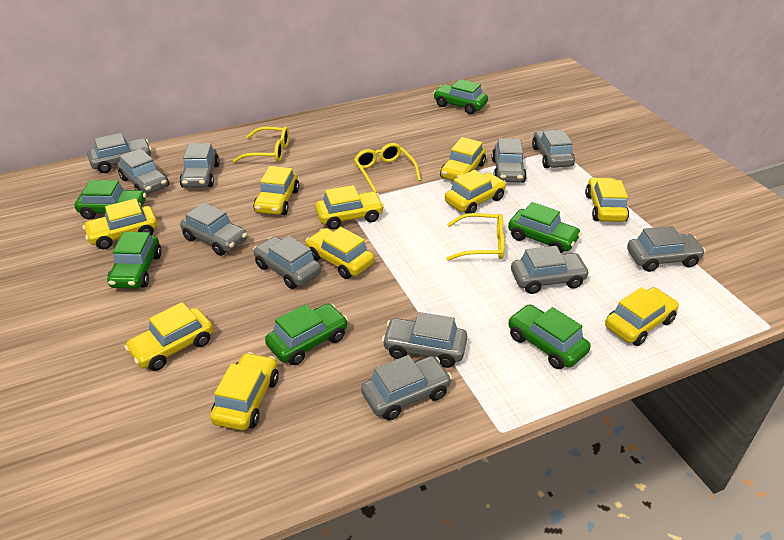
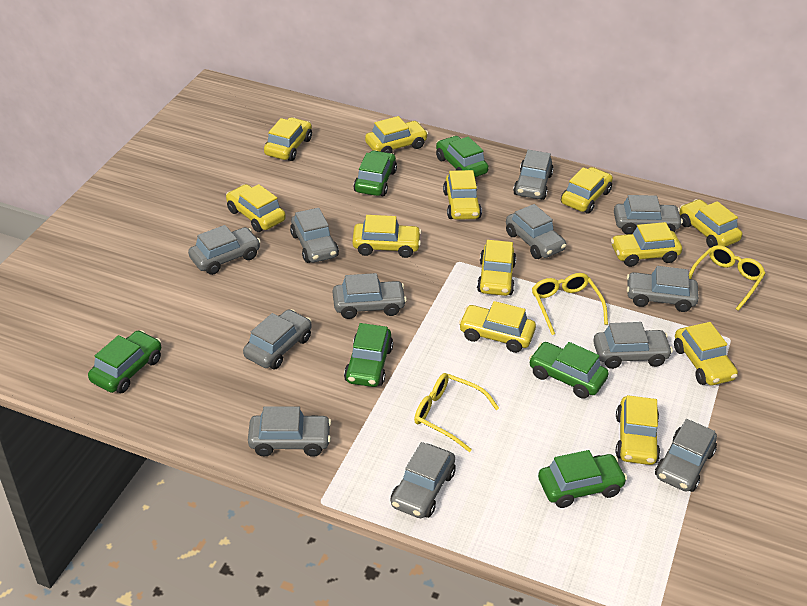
grey car: [87,133,152,173] [117,148,169,194] [179,143,220,188] [180,203,247,256] [253,236,321,289] [361,355,452,420] [382,312,467,368] [492,138,527,183] [511,246,590,294] [532,130,575,168] [627,226,706,272] = 11 -> [188,225,261,275] [243,309,312,370] [248,406,332,457] [290,208,339,263] [333,273,407,319] [390,442,456,518] [506,204,566,259] [513,150,554,200] [593,322,673,369] [614,195,683,234] [627,266,699,312] [655,419,717,492] = 12
yellow car: [83,198,158,249] [124,302,213,371] [210,352,279,431] [253,166,299,215] [305,227,374,279] [315,185,384,229] [440,137,486,181] [445,170,506,214] [585,177,629,222] [605,287,679,346] = 10 -> [226,184,286,232] [264,117,312,161] [352,215,422,258] [365,116,428,153] [443,170,482,220] [459,301,536,353] [477,240,516,296] [561,167,613,214] [611,222,682,267] [616,395,660,465] [674,322,738,385] [679,199,742,248] = 12

